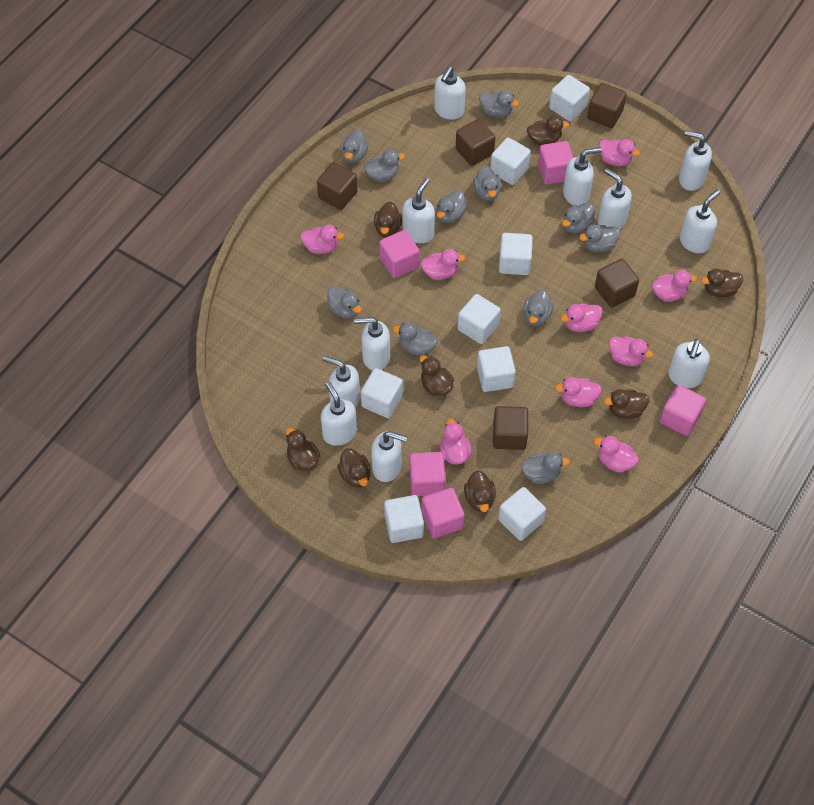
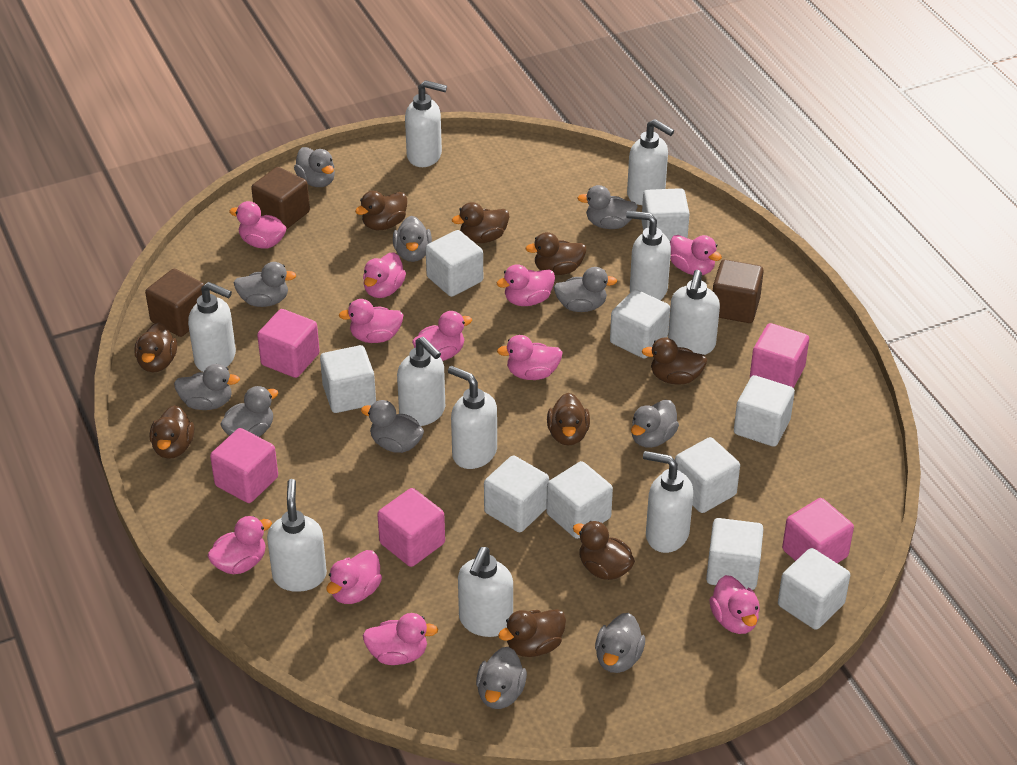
brown cube: [317,162,357,210] [456,119,495,166] [493,406,528,450] [587,83,627,128] [595,259,639,308] = 5 -> [145,269,204,337] [251,167,310,230] [713,259,764,323] = 3
brown duck: [286,428,320,471] [338,448,371,488] [374,202,402,237] [419,355,454,396] [464,470,496,512] [527,115,569,145] [604,389,649,419] [701,269,743,297] = 8 -> [134,322,177,372] [150,405,194,459] [355,191,407,230] [452,202,509,243] [498,609,566,657] [526,232,586,275] [547,393,590,446] [573,521,635,580] [642,338,707,385] = 9
pink duck: [300,225,344,254] [420,249,465,280] [440,418,471,465] [555,377,602,407] [560,303,603,332] [594,436,639,473] [599,139,640,166] [609,336,653,366] [652,270,697,302] = 9 -> [207,516,272,574] [229,201,286,249] [326,550,382,604] [339,299,403,343] [363,252,406,298] [363,613,438,665] [412,311,472,361] [497,264,555,306] [497,335,562,380] [670,235,722,275] [709,575,760,634] = 11
white cube: [361,368,403,418] [384,495,424,543] [458,294,501,344] [477,346,516,392] [490,137,531,185] [498,487,546,541] [499,233,533,275] [549,75,590,121] = 8 -> [320,345,376,413] [426,230,483,297] [484,456,549,532] [546,461,613,539] [610,289,670,359] [641,188,690,241] [675,437,740,513] [706,518,763,590] [734,375,795,447] [778,548,850,630] = 10
white soap dispenser: [321,381,357,446] [323,356,360,408] [354,317,390,371] [371,431,407,482] [403,178,435,243] [434,66,466,120] [563,147,602,206] [598,168,632,229] [668,339,710,388] [679,130,712,191] [680,189,720,253] = 11 -> [188,282,236,372] [267,479,327,592] [397,337,445,426] [405,80,447,167] [448,366,497,469] [458,547,513,637] [626,211,671,300] [627,119,674,205] [643,451,693,553] [668,270,720,355] = 10

